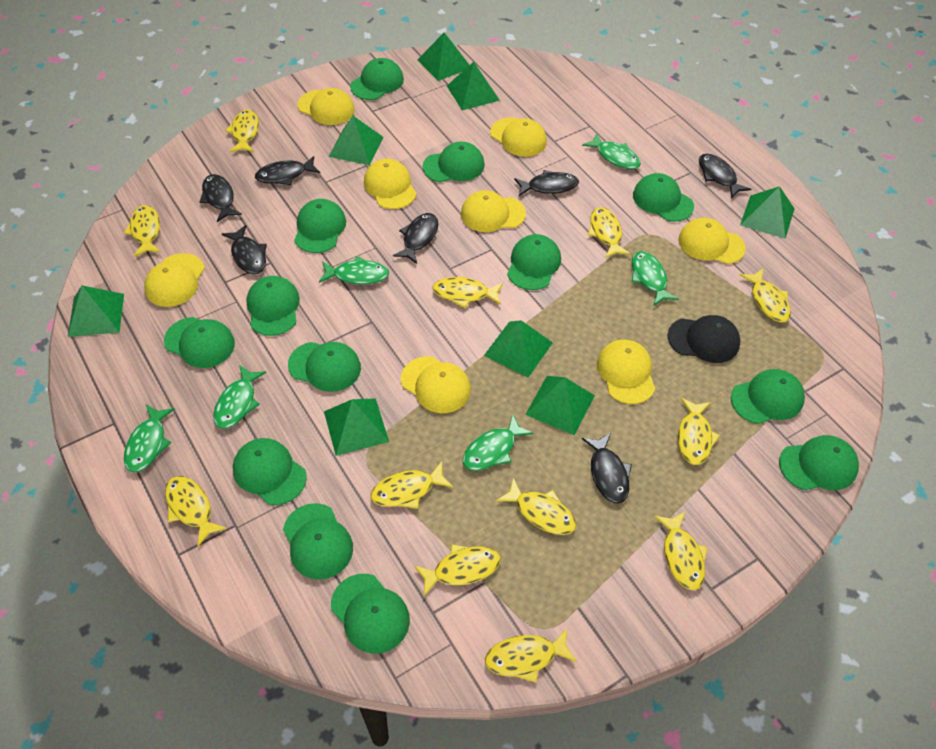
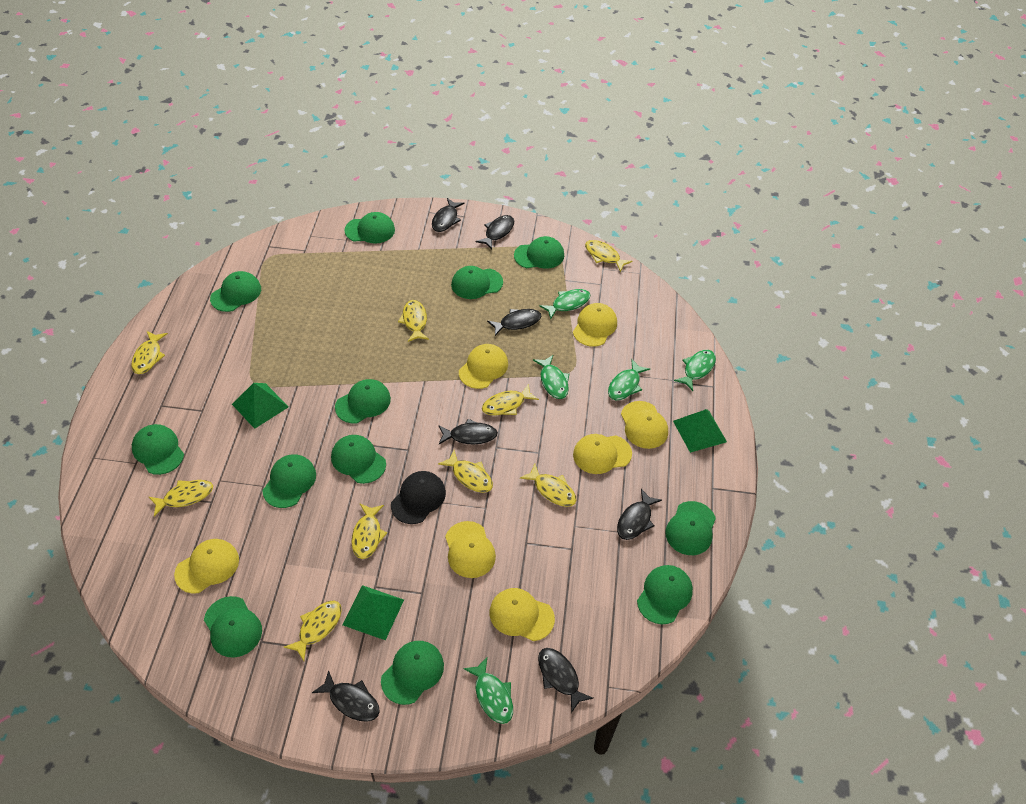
green cap: [164,317,235,368] [233,438,307,505] [246,276,300,336] [283,503,353,580] [288,342,361,392] [294,199,346,253] [331,574,410,654] [350,58,404,100] [423,141,485,182] [507,234,561,290] [633,173,694,222] [731,369,805,424] [779,435,859,490] = 13 -> [132,424,184,475] [204,596,262,658] [210,271,261,312] [262,454,316,508] [331,435,386,484] [335,379,391,424] [344,212,395,244] [381,641,444,705] [451,266,503,299] [514,236,564,269] [637,565,693,624] [665,501,716,555] = 12
green fish: [124,405,175,473] [213,365,266,429] [319,256,389,285] [463,415,533,471] [582,133,641,169] [632,251,679,305] = 6 -> [463,658,513,724] [533,355,569,399] [540,289,590,319] [608,359,650,400] [674,350,716,391] = 5
green pyramid: [68,285,124,337] [324,398,389,456] [329,116,383,165] [417,32,469,81] [447,62,500,110] [484,320,553,378] [525,376,595,435] [740,186,795,239] = 8 -> [232,383,288,429] [343,585,404,640] [673,409,727,453] = 3
yellow cap: [144,253,205,307] [298,88,355,125] [364,159,417,209] [401,356,471,413] [461,190,526,232] [490,117,547,157] [597,340,655,404] [678,218,746,264] = 8 -> [174,539,239,594] [445,521,496,578] [459,344,508,389] [490,588,555,641] [573,303,617,347] [573,434,632,474] [621,401,668,449] = 7
yellow fish: [124,205,161,257] [165,476,227,547] [225,110,259,152] [371,462,453,509] [414,544,501,596] [433,277,503,308] [485,628,577,682] [496,478,576,535] [588,207,631,258] [654,512,708,590] [678,398,720,465] [739,269,791,322] = 12 -> [131,331,168,374] [149,480,213,516] [284,600,342,661] [351,504,387,559] [398,300,429,342] [438,450,493,493] [482,384,539,415] [520,464,576,507] [585,240,633,273] = 9

